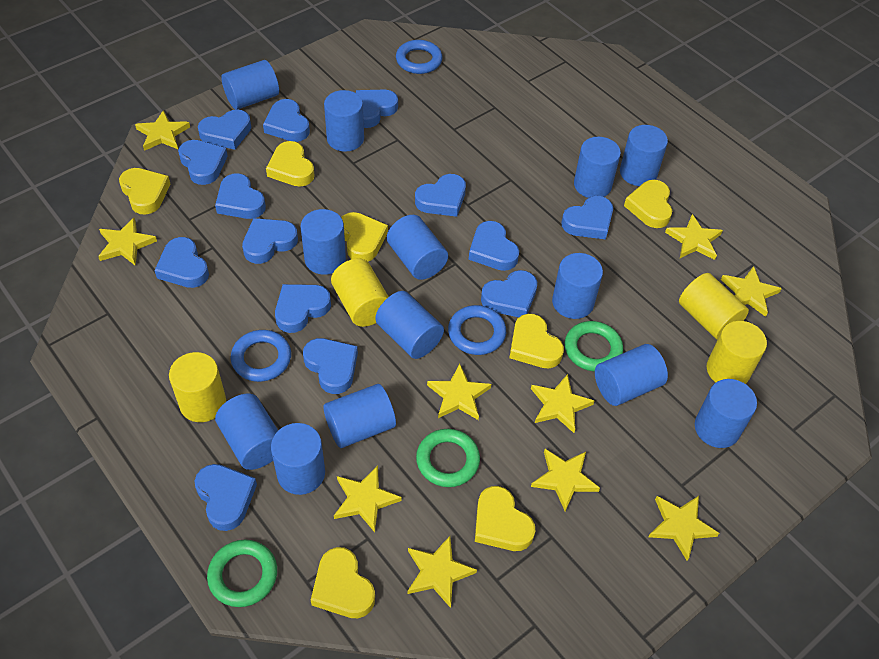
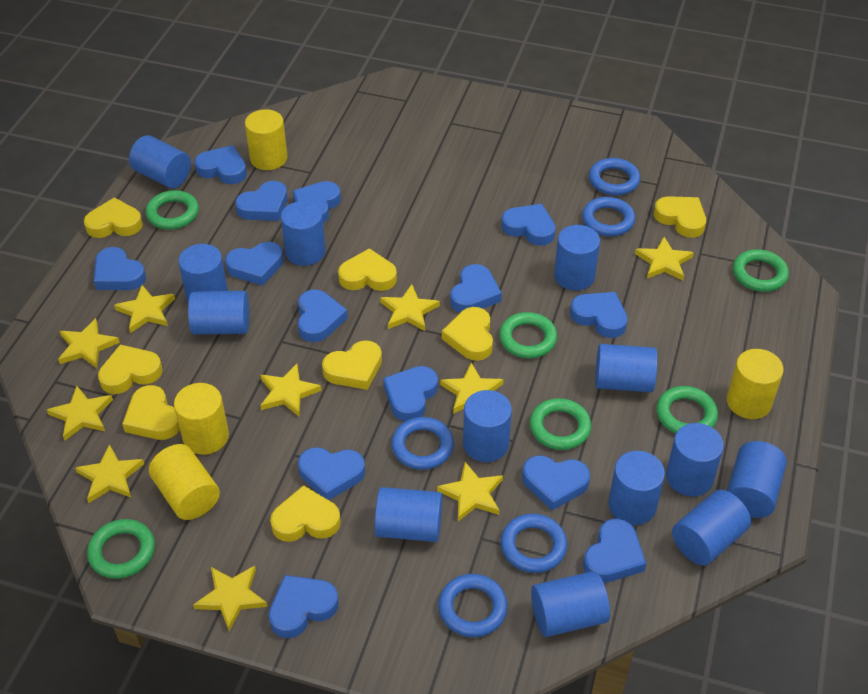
blue ring: [231,330,291,382] [396,40,442,74] [448,305,506,355] = 3 -> [391,417,454,470] [438,574,508,637] [501,514,567,573] [582,197,635,236] [589,158,640,196] = 5
green ring: [207,540,277,607] [416,429,480,487] [565,321,623,371] = 3 -> [87,519,155,579] [146,190,199,230] [499,312,557,358] [530,398,591,450] [656,386,718,434] [733,249,789,292] = 6
yellow heart: [119,168,170,214] [266,141,315,186] [311,547,375,618] [341,212,388,262] [475,486,535,551] [509,314,564,368] [624,180,672,228] = 7 -> [84,197,143,238] [98,344,163,394] [122,385,180,440] [270,485,341,542] [322,340,382,390] [338,248,397,291] [442,307,493,361] [654,196,706,238] = 8

